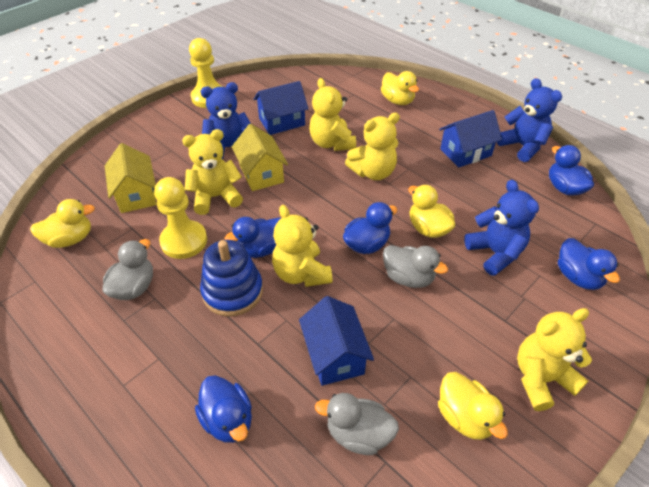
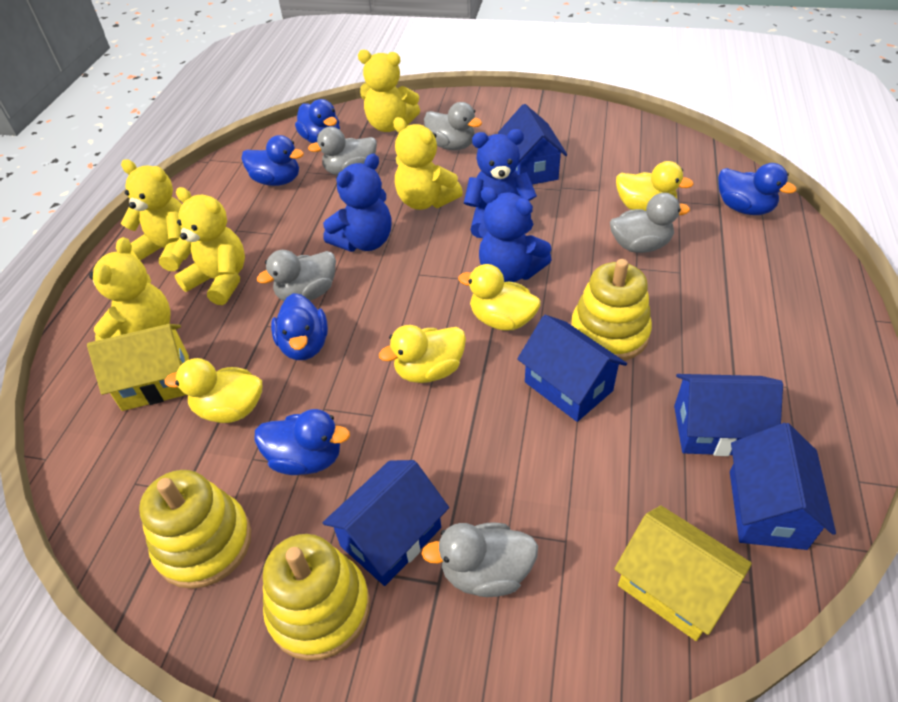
blue house: [254,81,309,135] [299,296,374,386] [439,110,502,168] = 3 -> [323,460,449,586] [498,104,567,185] [517,315,627,422] [674,374,783,456] [730,423,836,550] = 5
blue stacking toy: [200,240,263,316] = 1 -> none = 0
grey duck: [102,239,153,300] [315,393,399,455] [383,245,448,288] = 3 -> [257,250,336,301] [308,127,377,175] [422,523,538,597] [424,102,482,150] [610,193,690,253] = 5
yellow pawn: [154,177,207,259] [189,38,223,108] = 2 -> none = 0
yellow stacking toy: none = 0 -> [139,470,251,589] [263,534,370,661] [571,259,652,361] = 3

